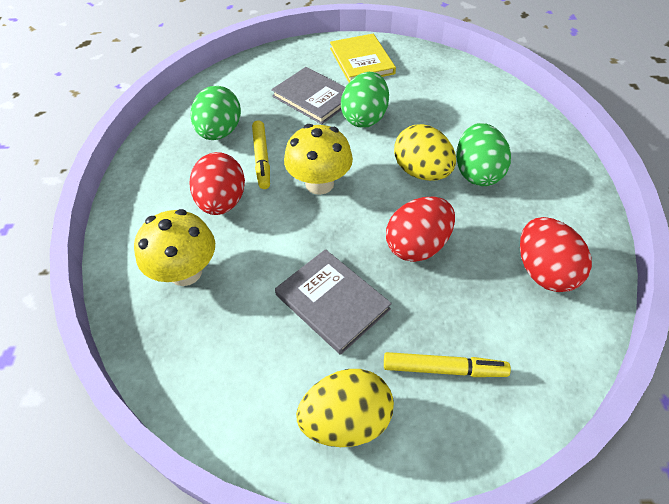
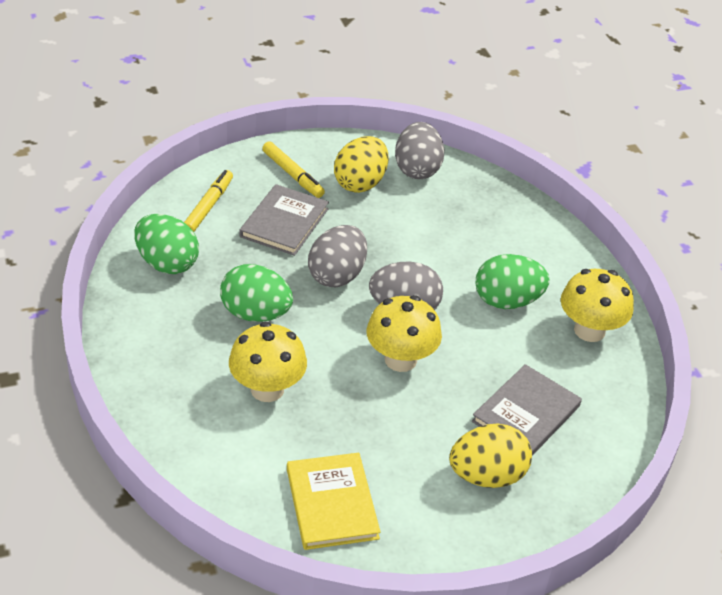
grey egg: none = 0 -> [308,225,367,287] [369,261,443,310] [395,122,444,179] = 3
red egg: [189,152,245,215] [386,197,455,262] [520,217,592,292] = 3 -> none = 0
yellow mushroom: [134,209,215,286] [284,124,353,195] = 2 -> [229,322,307,402] [366,295,442,372] [561,269,634,342] = 3

